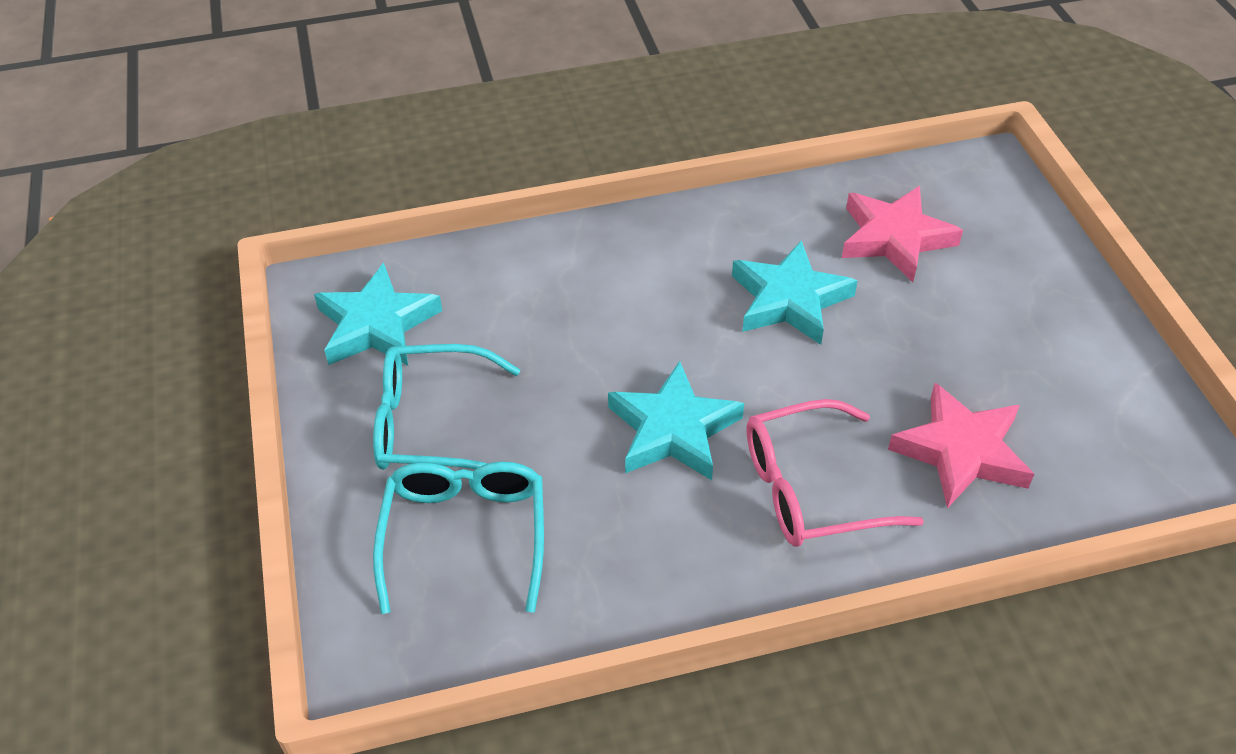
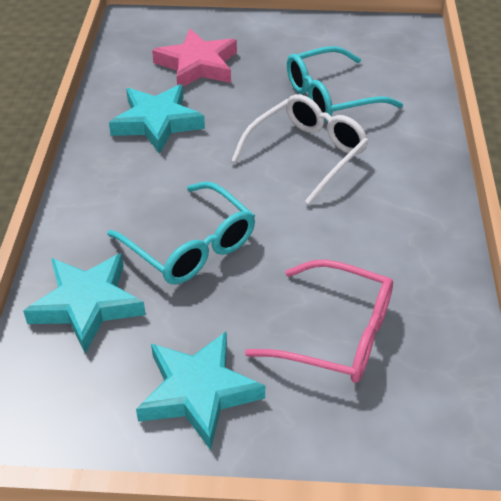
pink star: [842,186,963,282] [888,383,1034,509] = 2 -> [152,29,237,87] = 1
white glasses: none = 0 -> [231,94,369,205] = 1

